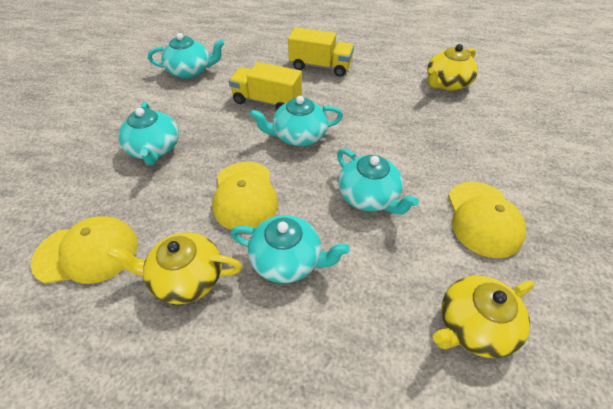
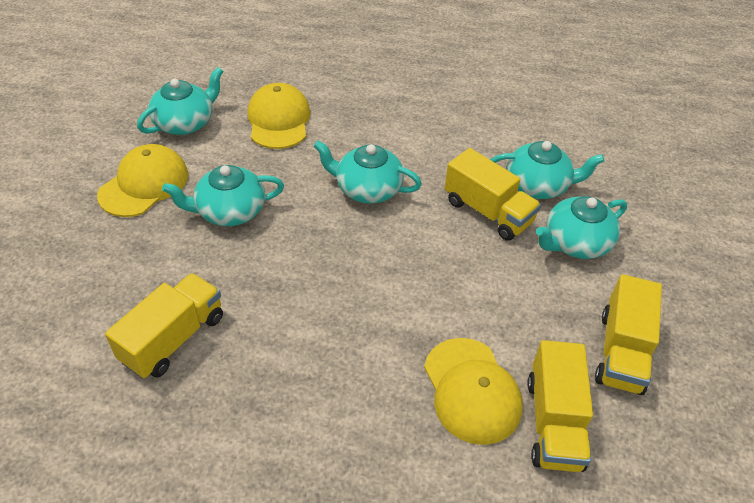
yellow teapot: [107,232,242,304] [427,44,478,91] [433,275,534,358] = 3 -> none = 0
yellow truck: [229,62,302,110] [288,27,354,77] = 2 -> [105,273,223,379] [445,148,541,241] [527,340,593,472] [595,274,662,395] = 4

